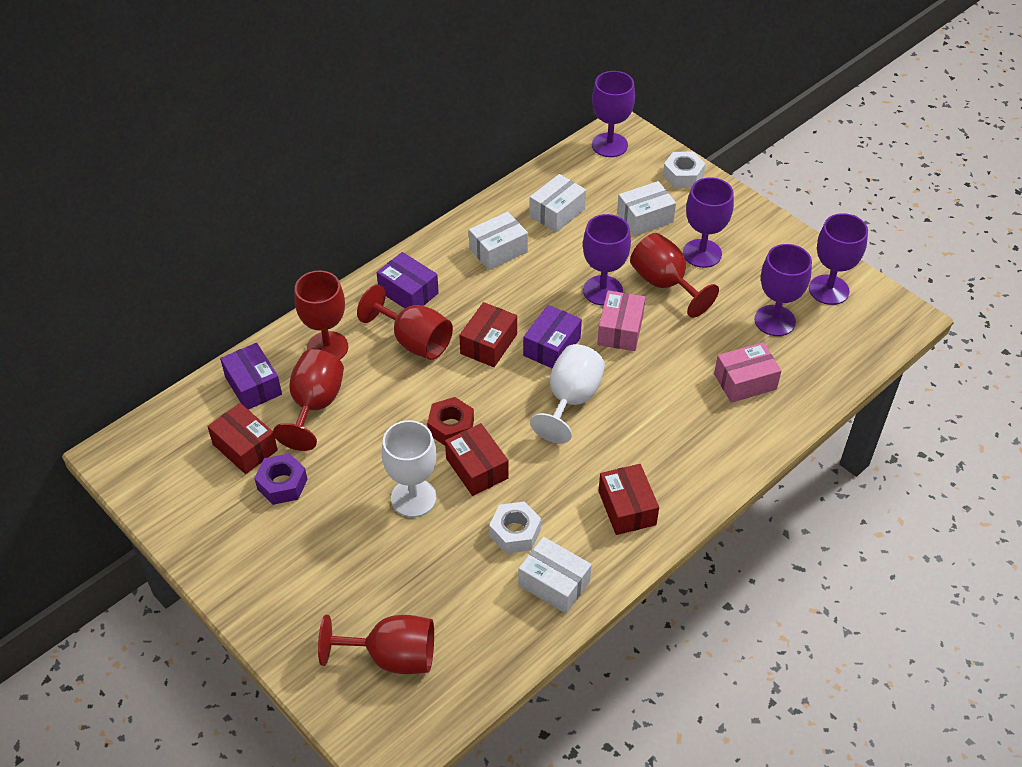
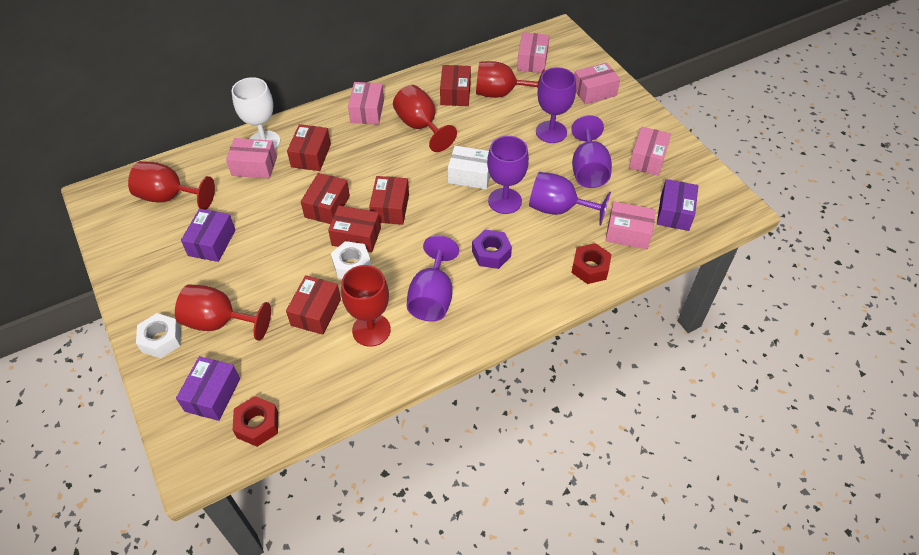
pink box: [597,290,645,351] [714,342,782,403] = 2 -> [226,138,277,179] [348,82,384,125] [517,32,549,73] [574,62,620,105] [605,202,656,249] [629,126,671,176] = 6
red box: [207,403,278,474] [445,423,509,496] [459,302,517,367] [599,464,659,535] = 4 -> [286,275,341,335] [287,124,331,171] [301,173,350,224] [328,206,381,253] [369,176,409,225] [440,65,471,106] = 6
red nut: [427,397,474,445] = 1 -> [233,396,278,447] [571,243,612,284] = 2
white box: [469,212,528,270] [518,537,592,613] [529,174,586,232] [617,181,676,236] = 4 -> [448,146,490,189] = 1
white goblet: [382,420,437,517] [530,344,605,444] = 2 -> [231,77,280,149] = 1

